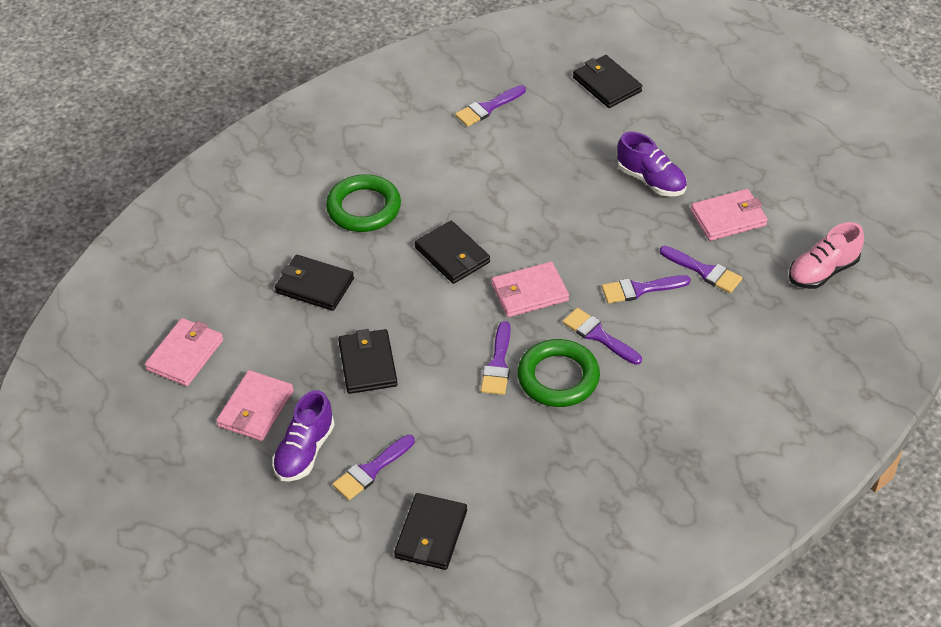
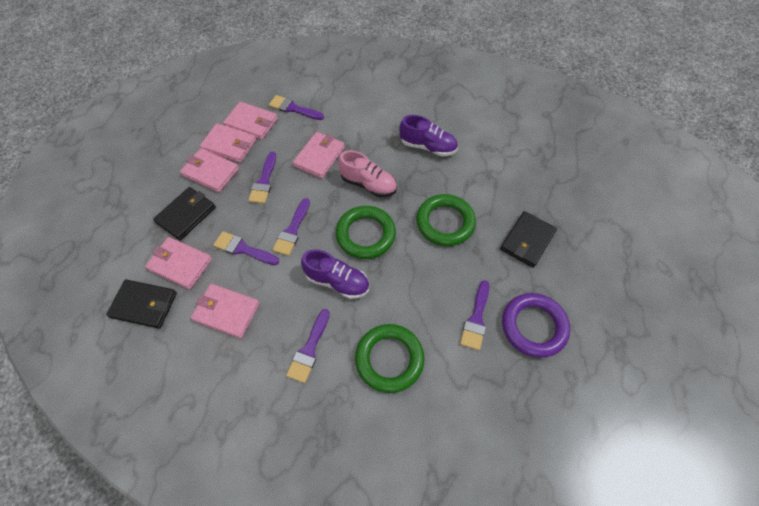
black wallet: [275,255,354,311] [338,329,397,394] [394,493,467,570] [415,221,490,284] [573,55,642,108] = 5 -> [106,279,177,329] [153,187,216,240] [500,211,557,268] = 3
green ring: [326,174,401,232] [518,339,600,407] = 2 -> [336,206,396,259] [355,324,424,393] [416,194,476,246] = 3
pink wallet: [145,318,223,386] [216,370,294,441] [492,262,569,317] [691,189,768,241] = 4 -> [145,237,212,289] [180,148,239,192] [191,284,260,338] [200,123,256,163] [223,102,278,140] [293,132,345,178] = 6
purple ring: none = 0 -> [502,293,570,358] = 1

